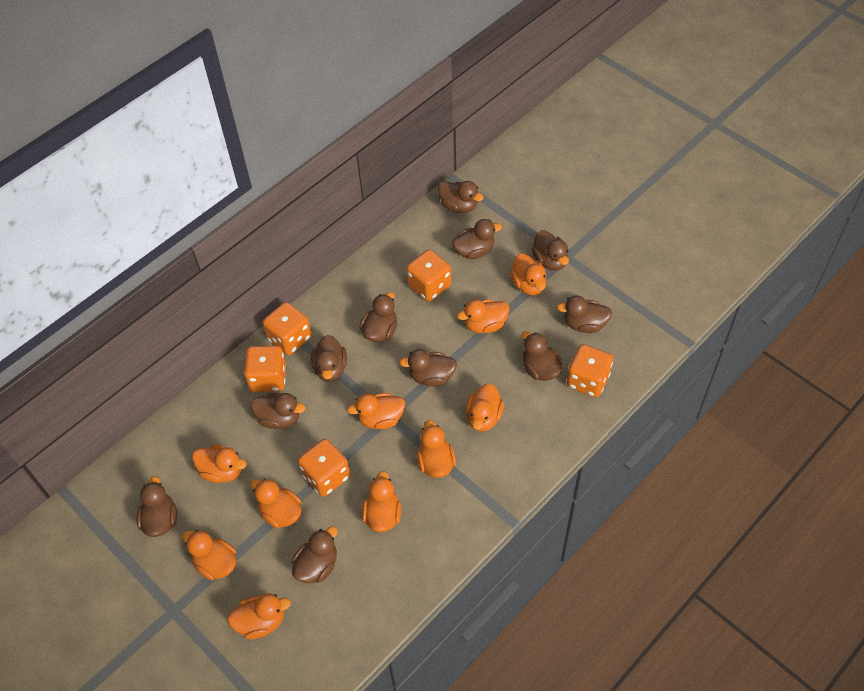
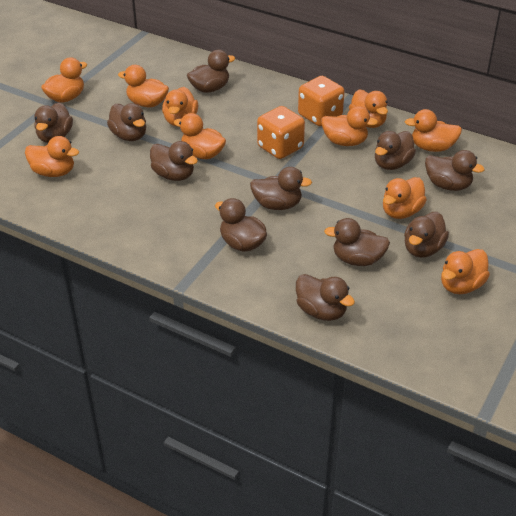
orange dice: [244,345,286,392] [262,302,312,355] [298,439,350,497] [406,250,451,302] [566,344,613,398] = 5 -> [257,106,305,159] [298,76,345,126] = 2

